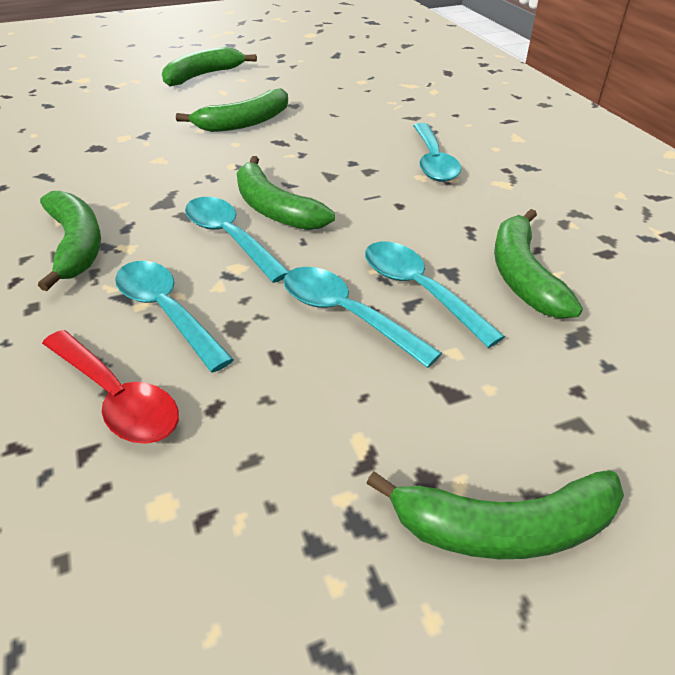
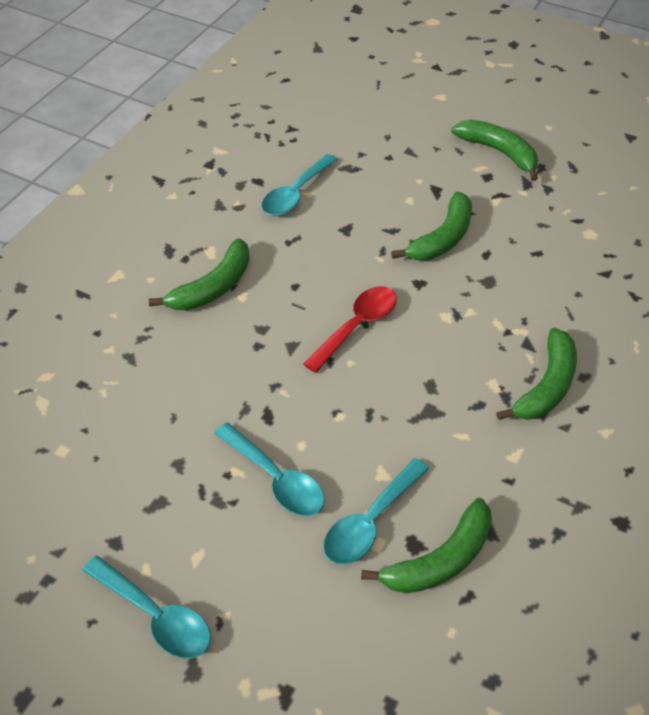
green banana: [38,191,101,291] [162,47,257,86] [176,88,288,132] [237,156,335,230] [366,470,624,559] [494,209,583,319] = 6 -> [149,238,250,310] [361,498,492,593] [391,191,472,260] [451,120,538,181] [496,327,577,420] = 5
turquoise spoon: [115,261,234,372] [185,197,289,283] [283,267,442,368] [365,241,505,348] [414,123,461,182] = 5 -> [82,556,211,659] [214,422,325,516] [262,154,338,216] [323,458,429,565] = 4

